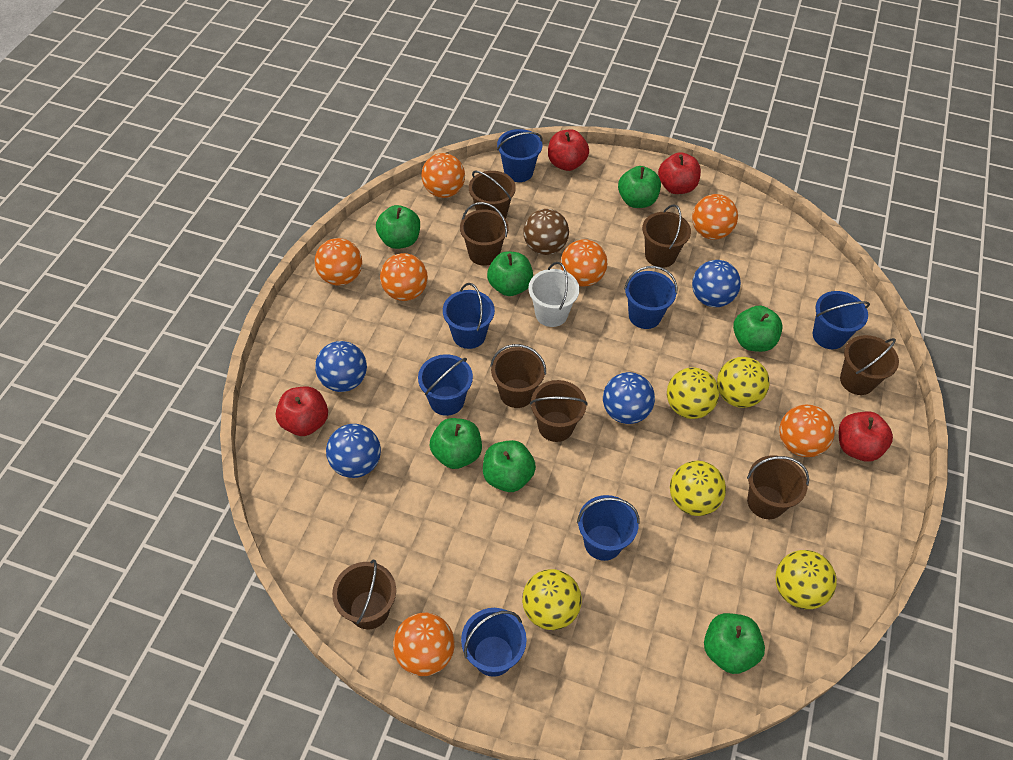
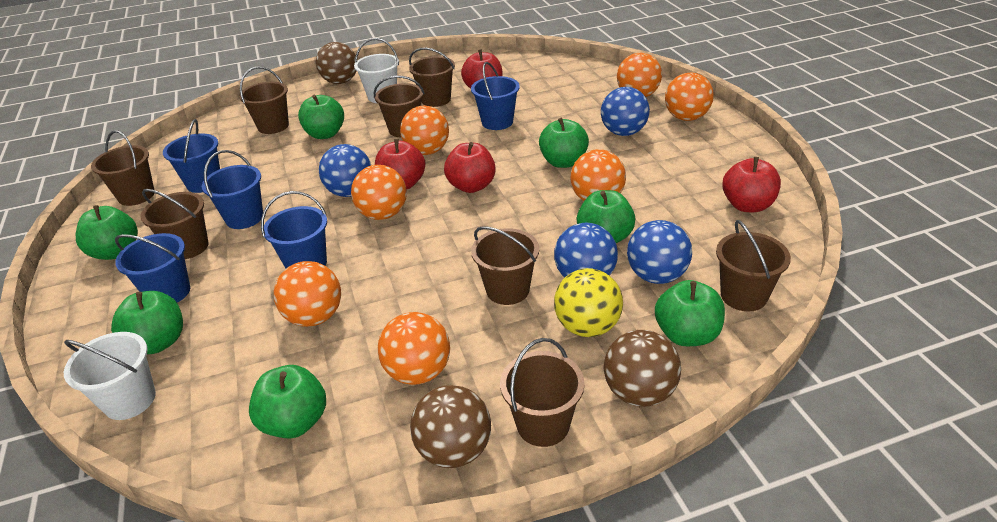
blue bucket: [418,354,473,416] [443,283,495,349] [461,608,527,677] [497,129,543,182] [577,495,640,561] [624,266,677,329] [812,291,870,349] = 7 -> [115,233,190,303] [163,119,220,193] [202,150,263,229] [261,191,327,268] [471,62,520,130] = 5
brown ball: [523,209,569,255] = 1 -> [316,42,356,84] [410,385,491,468] [604,330,681,407] = 3
white bucket: [528,262,580,327] = 1 -> [64,332,156,420] [354,38,399,103] = 2
yellow ball: [522,569,582,630] [667,367,719,419] [670,461,726,516] [717,357,770,408] [775,550,837,609] = 5 -> [554,268,623,337] = 1

